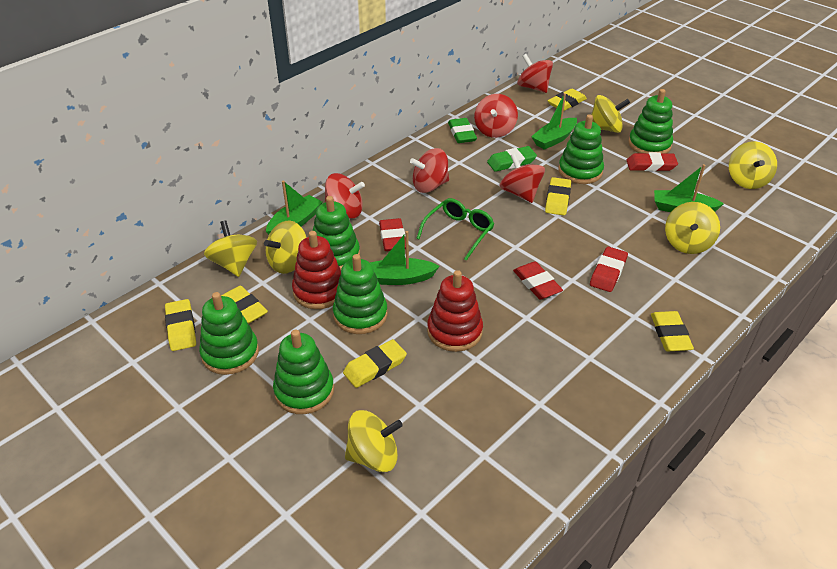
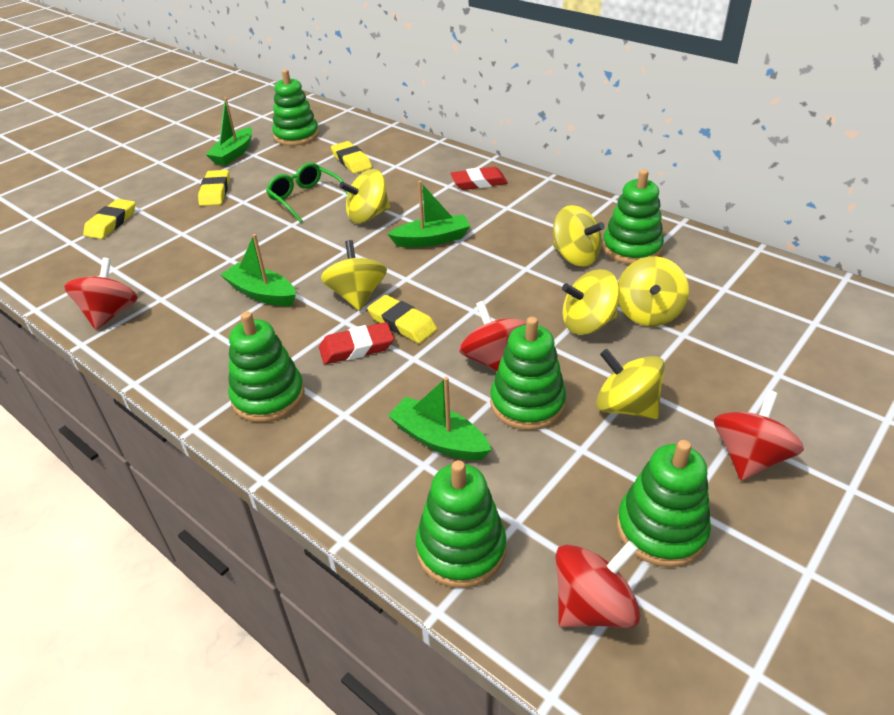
green eraser: [448,118,477,143] [487,146,537,172] = 2 -> none = 0
red eraser: [379,218,406,251] [513,261,563,300] [590,247,628,292] [626,152,678,171] = 4 -> [319,322,394,364] [450,167,508,190] = 2
red spinning top: [325,173,365,219] [410,148,449,193] [474,94,518,138] [499,153,545,203] [517,54,553,93] = 5 -> [64,258,138,330] [459,301,526,371] [555,541,640,628] [714,390,804,481] = 4
red stacking toy: [292,231,341,309] [427,270,483,352] = 2 -> none = 0
yellow eraser: [165,299,196,351] [221,286,268,324] [343,339,407,388] [545,177,571,215] [548,89,587,111] [651,311,694,351] = 6 -> [83,199,135,239] [198,170,230,206] [331,141,372,173] [367,295,437,343] = 4

